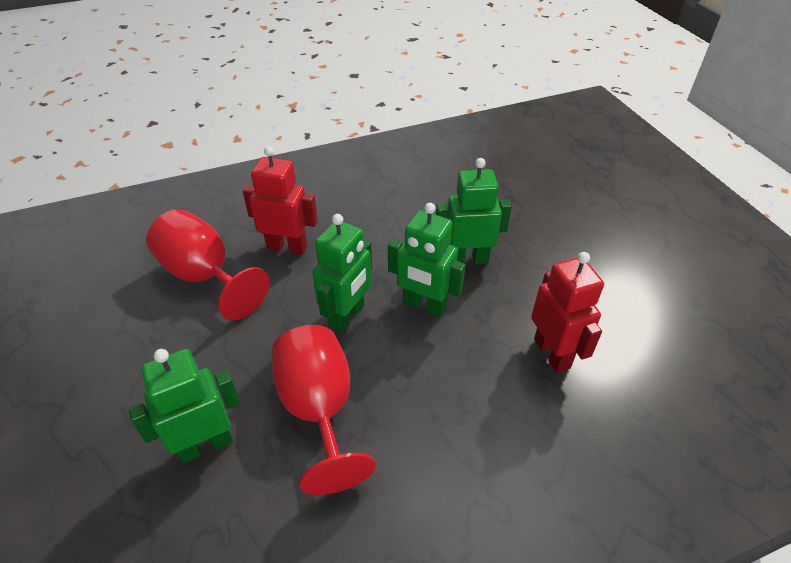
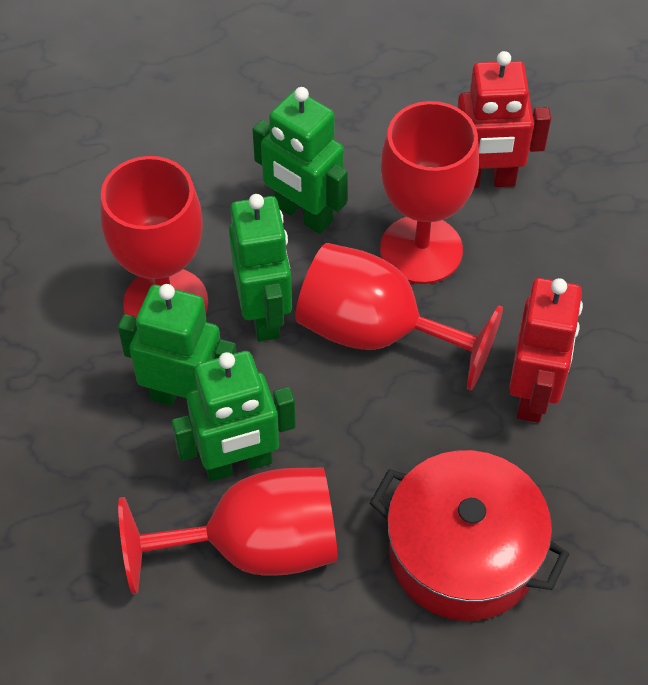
red goblet: [146,209,270,320] [272,325,376,495] = 2 -> [101,156,208,317] [118,467,338,594] [296,243,503,390] [380,101,479,284] = 4
red pot: none = 0 -> [370,450,569,621] = 1

